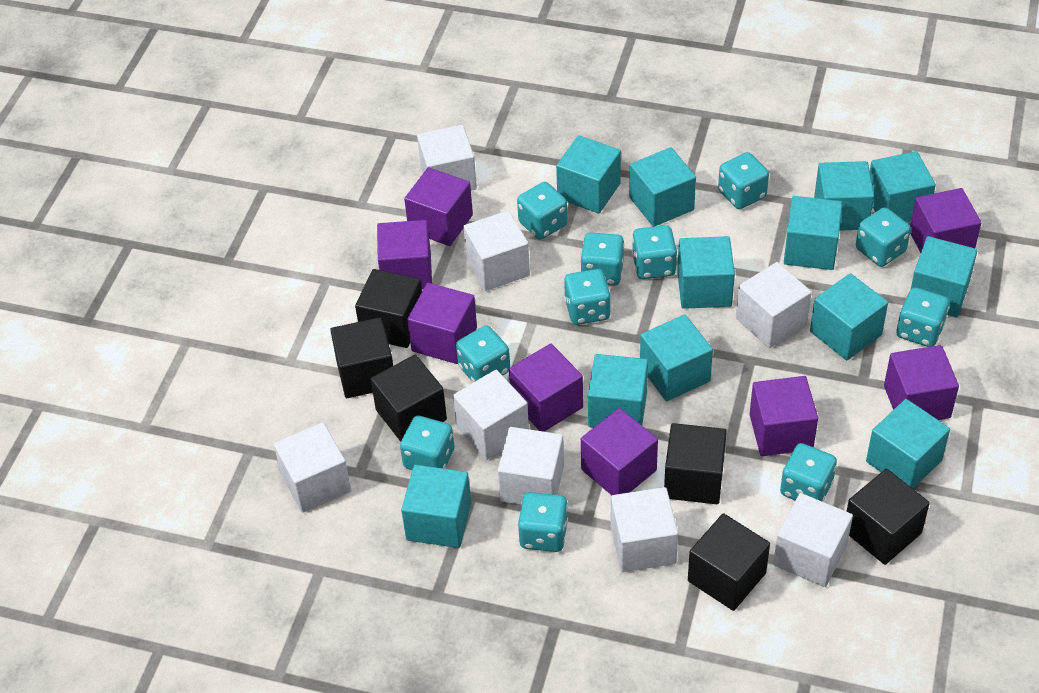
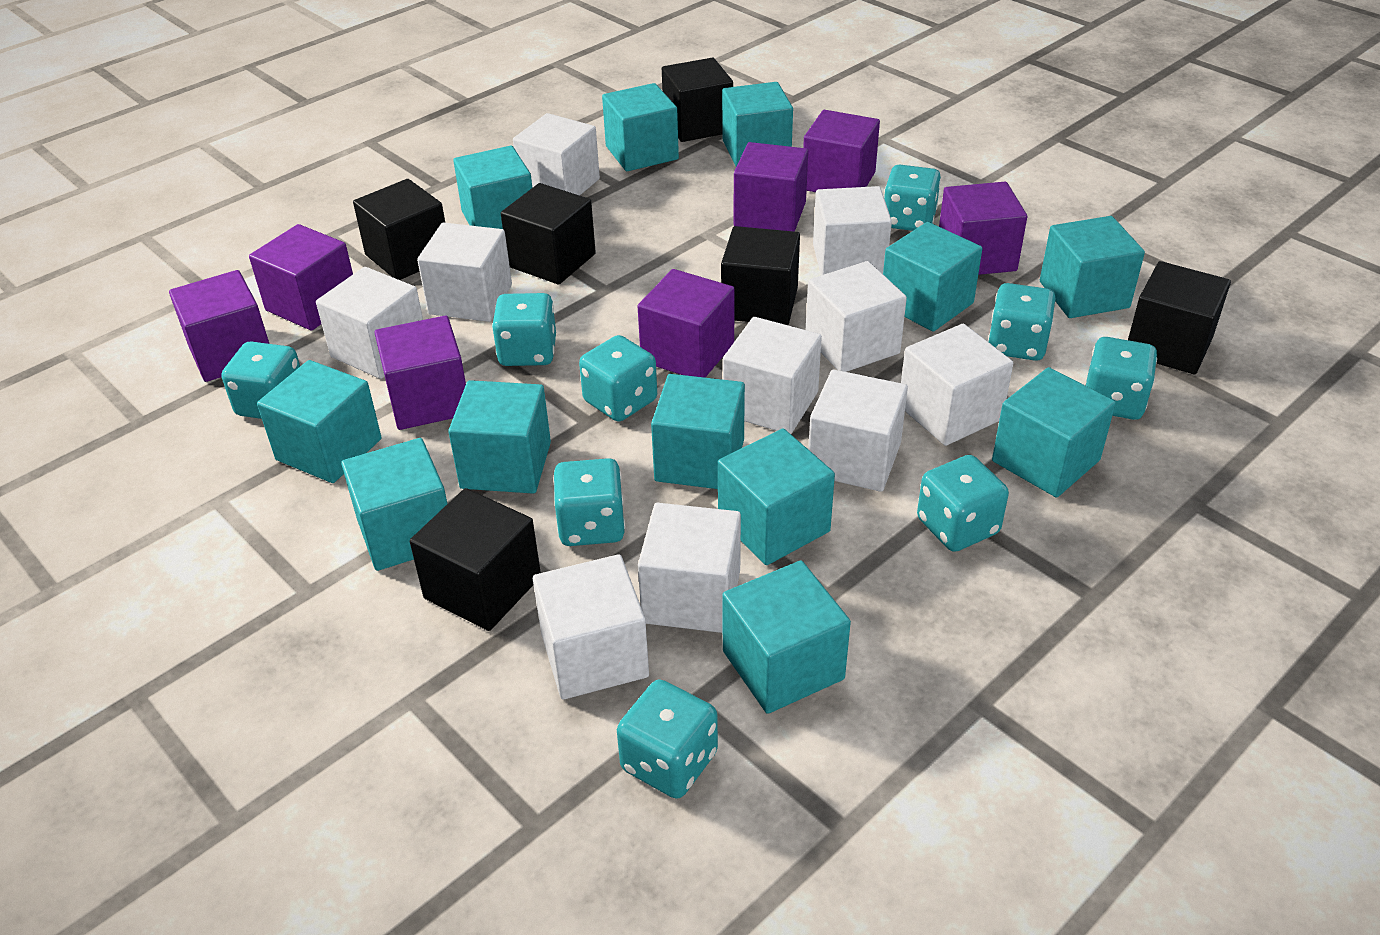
purple cube: [377,220,432,290] [404,167,473,246] [407,283,477,364] [509,344,583,432] [581,408,658,495] [749,376,818,456] [884,345,959,420] [910,188,981,253] = 8 -> [169,270,269,382] [249,224,353,331] [375,316,466,430] [638,269,734,378] [734,142,808,232] [803,110,880,192] [939,182,1027,275] = 7
turquoise dice: [400,416,454,470] [456,325,510,382] [517,182,568,240] [518,492,568,552] [564,269,611,325] [580,232,624,286] [632,225,677,279] [718,152,769,209] [780,443,837,502] [856,207,911,267] [896,287,949,347] = 11 -> [221,341,300,419] [492,293,556,366] [553,458,625,546] [579,335,657,422] [617,679,718,799] [884,165,941,231] [917,455,1009,552] [988,283,1055,361] [1086,337,1157,420] = 9
white cube: [274,422,351,513] [417,125,477,191] [453,370,529,460] [463,210,530,291] [498,427,564,505] [611,487,678,572] [736,262,812,348] [773,493,853,587] = 8 -> [316,267,423,379] [417,222,512,322] [513,113,600,196] [533,554,649,700] [638,503,741,633] [723,317,822,434] [806,261,907,372] [808,369,908,492] [813,186,892,275] [901,324,1013,446] = 10

